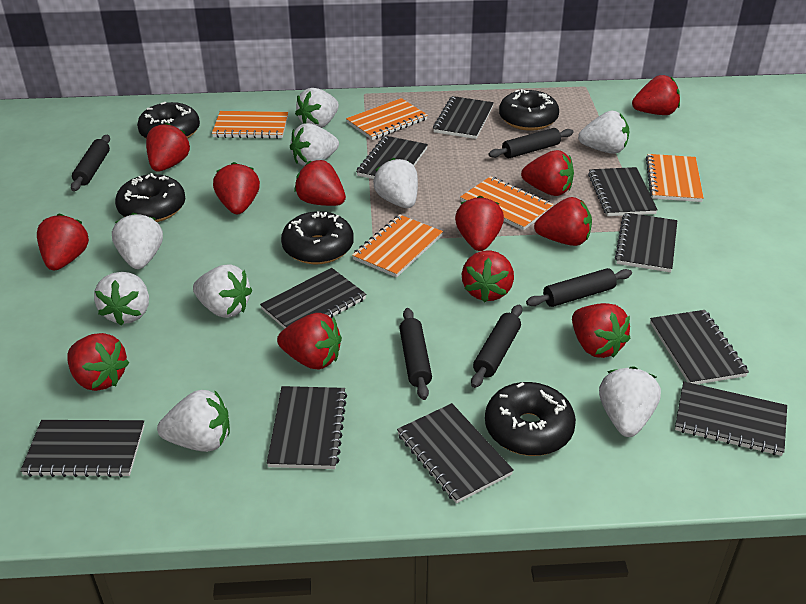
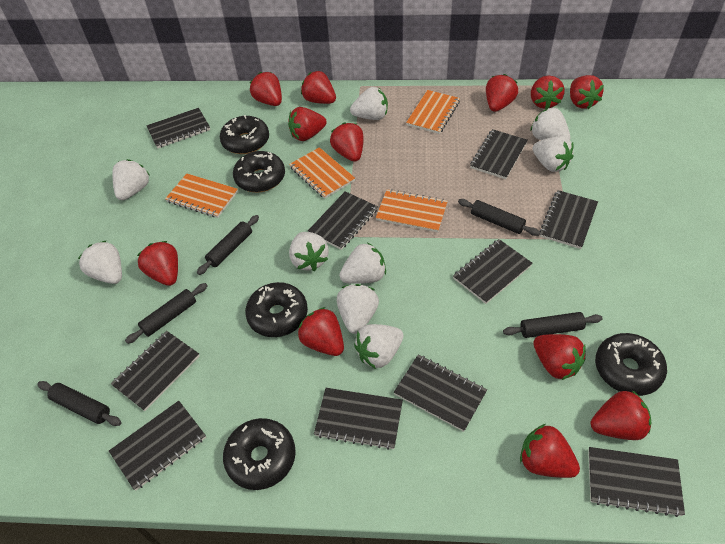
orange notebook: [212,111,288,139] [346,98,428,140] [352,215,443,278] [460,176,554,231] [646,154,704,202] = 5 -> [165,173,238,218] [289,147,355,199] [376,189,448,232] [406,90,460,134] = 4

